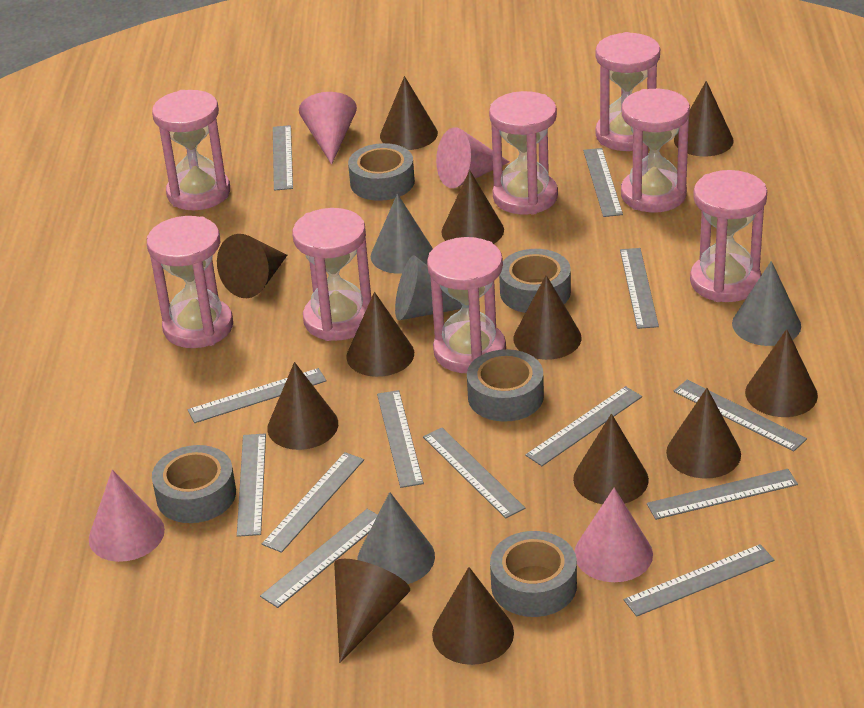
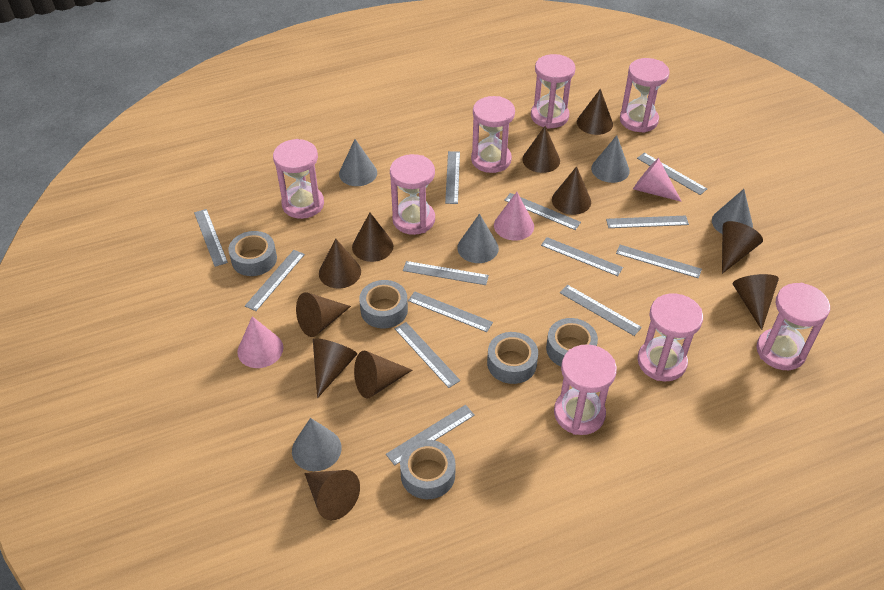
brown cone: [217,234,287,298] [267,362,338,450] [334,559,410,663] [346,292,414,377] [380,76,438,150] [432,567,514,665] [441,170,504,244] [514,275,582,360] [573,414,649,504] [666,388,741,479] [674,81,734,156] [745,329,818,417] = 12 -> [296,292,351,337] [304,470,360,520] [313,338,357,398] [319,238,361,289] [352,213,393,262] [354,350,412,399] [522,126,560,173] [552,166,591,215] [577,89,613,135] [722,221,763,274] [733,274,779,330] = 11
grey cone: [357,492,435,584] [371,194,433,274] [395,255,462,320] [732,261,801,346] = 4 -> [292,418,342,471] [339,139,377,186] [457,214,499,263] [591,135,630,183] [712,189,753,234] = 5
pink cone: [89,470,165,562] [299,92,357,165] [436,127,510,188] [574,488,653,582] = 4 -> [237,316,283,368] [494,192,534,240] [633,158,682,202] = 3

